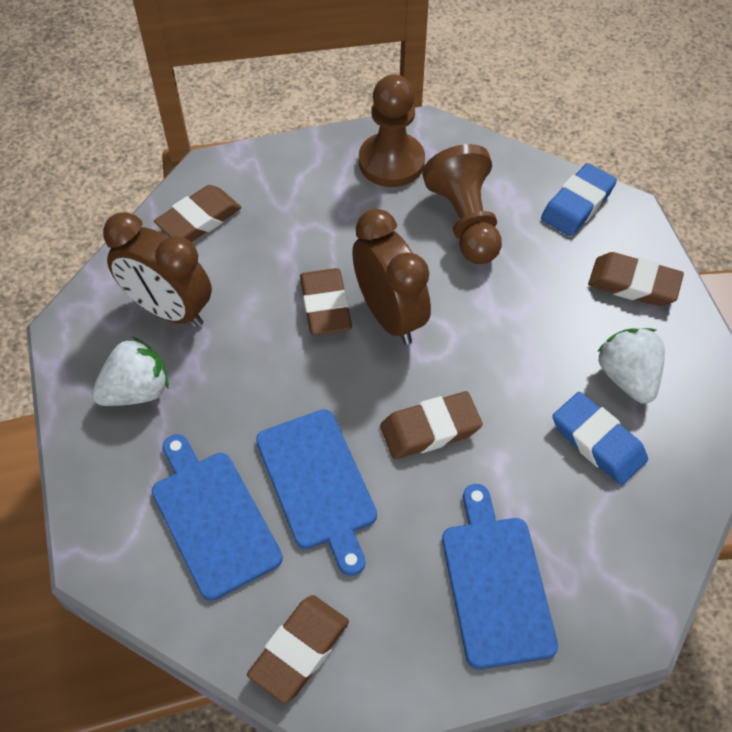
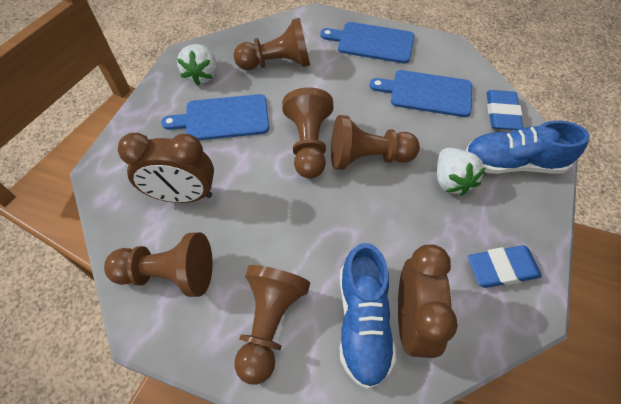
blue shoe: none = 0 -> [340,243,396,389] [466,121,590,174] = 2
brown eraser: [154,185,241,242] [247,595,349,704] [300,268,352,335] [380,391,483,459] [588,252,684,306] = 5 -> none = 0
brown pawn: [359,75,425,187] [422,144,502,264] = 2 -> [104,232,213,297] [234,18,310,70] [234,265,310,385] [282,87,333,179] [331,115,420,170] = 5

